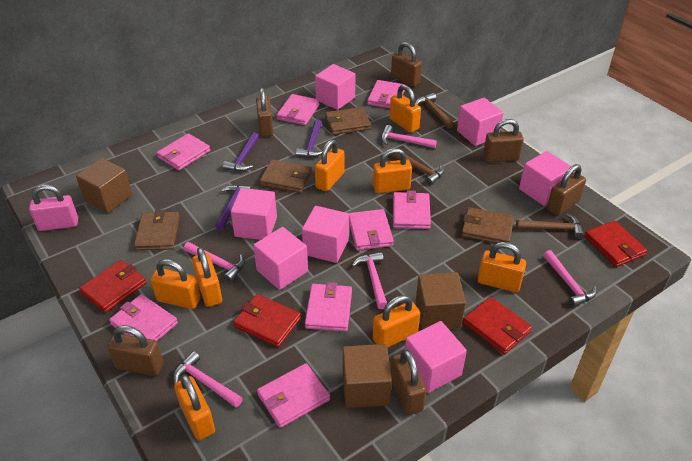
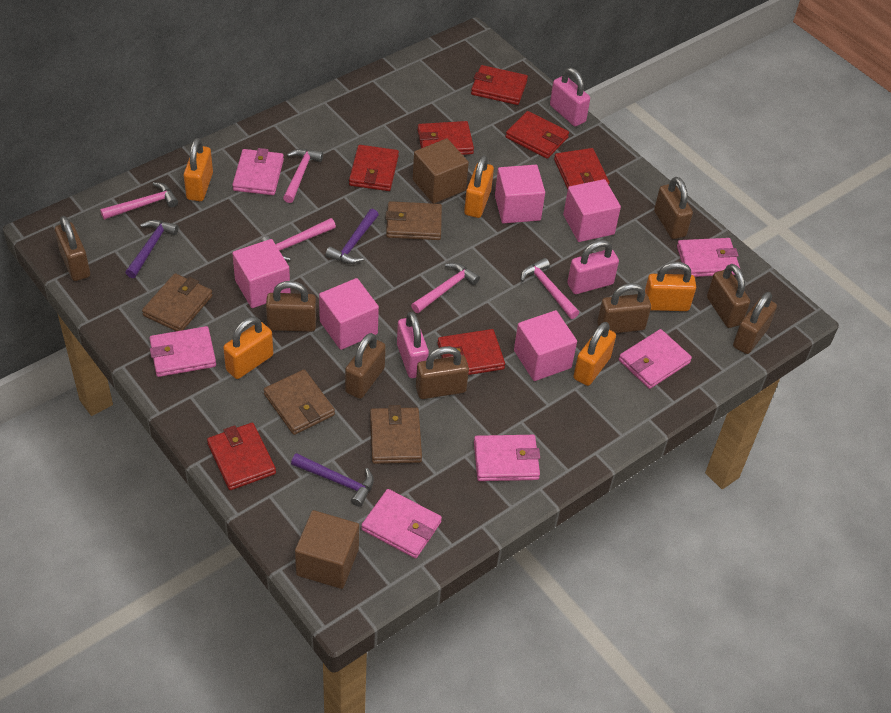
brown cube: [76,158,132,213] [342,344,392,408] [416,272,466,330] = 3 -> [295,510,359,589] [413,139,469,204] = 2
brown hammer: [391,154,444,185] [415,93,454,128] [516,214,584,239] = 3 -> none = 0
brown padlock: [107,325,164,376] [256,88,273,137] [390,349,426,415] [391,42,422,87] [483,119,524,162] [547,164,586,216] = 6 -> [55,216,90,281] [266,281,316,332] [345,333,386,399] [416,346,469,399] [597,283,651,333] [654,177,693,239] [707,264,750,328] [733,292,777,354] = 8
orange padlock: [150,259,200,309] [174,374,215,440] [192,247,222,307] [315,139,345,191] [373,148,412,194] [373,295,420,348] [390,85,421,133] [478,242,526,292] = 8 -> [184,138,213,201] [223,317,273,379] [464,155,494,218] [574,322,616,386] [645,262,696,311] = 5
pink cube: [231,188,277,240] [253,227,308,290] [302,206,349,263] [315,64,355,110] [405,321,467,393] [457,98,503,146] [519,151,571,206] = 7 -> [232,239,290,308] [319,278,379,350] [495,165,545,223] [514,310,577,381] [563,179,621,242] = 5
pink padlock: [29,184,78,231] = 1 -> [397,312,429,378] [550,67,590,126] [567,240,619,294] = 3
pink wallet: [109,294,178,341] [157,133,210,170] [257,363,330,428] [277,94,320,125] [305,282,352,332] [349,209,394,250] [367,80,405,108] [393,190,431,229] = 8 -> [149,326,216,377] [232,148,284,195] [361,489,442,558] [474,435,540,481] [619,329,692,389] [677,238,740,277] = 6
red wallet: [79,260,146,313] [233,294,301,347] [463,297,532,355] [584,221,647,267] = 4 -> [207,423,276,490] [349,145,399,191] [417,121,474,155] [438,329,505,375] [471,65,528,105] [506,111,569,159] [554,148,610,189] = 7

